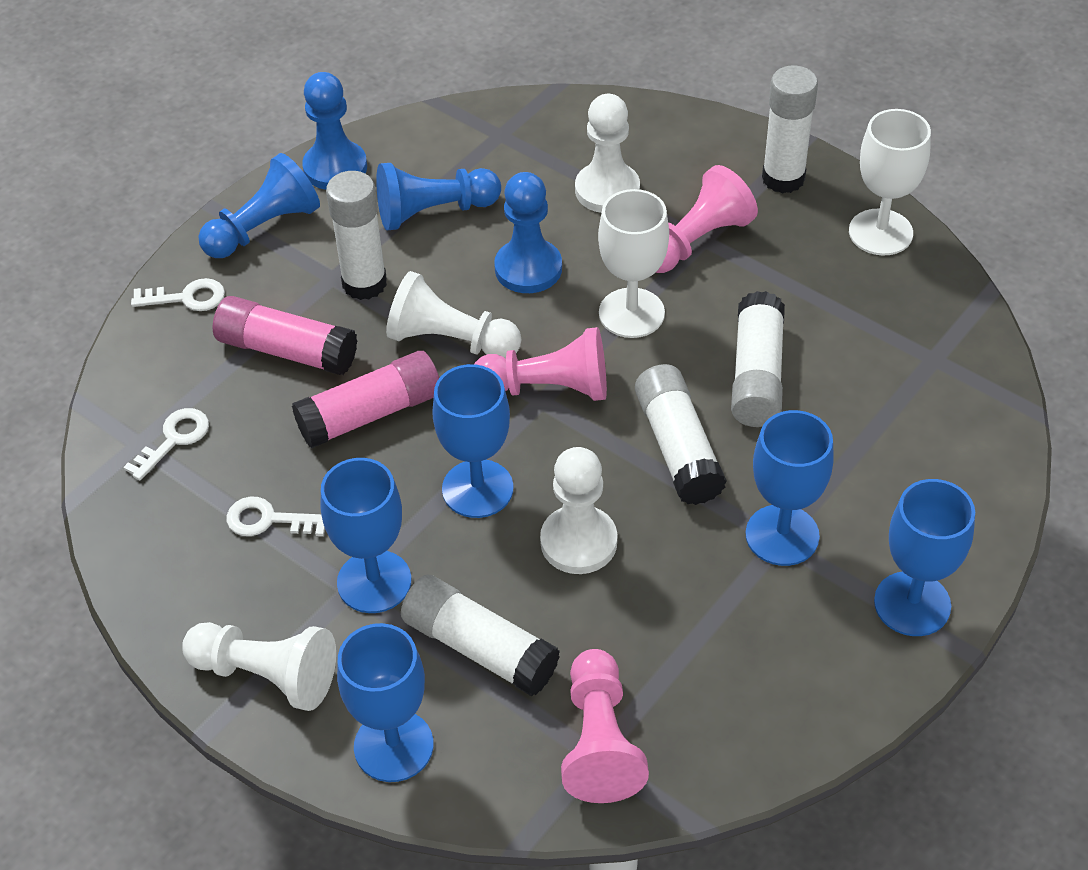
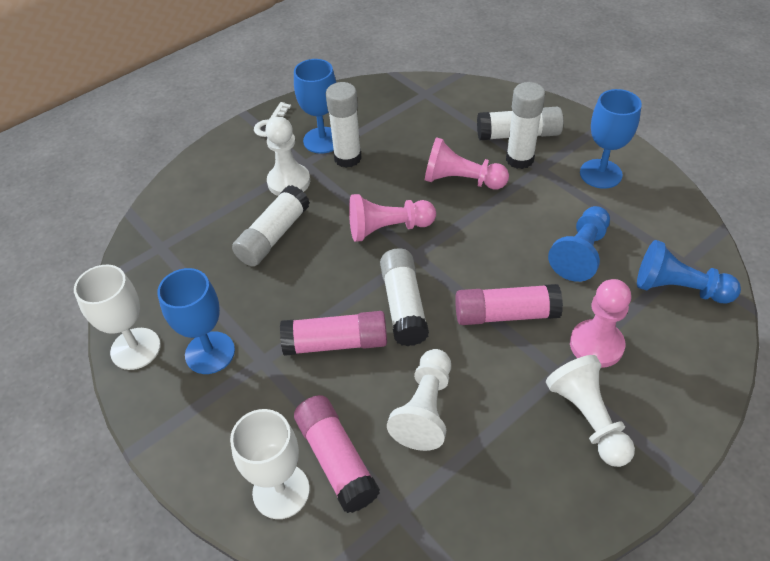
blue goblet: [320,458,411,613] [337,623,433,782] [432,364,514,518] [746,410,834,566] [874,479,975,636] = 5 -> [157,268,235,374] [294,59,336,154] [580,89,642,189] = 3
blue pawn: [198,153,320,258] [302,72,367,190] [376,163,501,230] [494,172,562,293] = 4 -> [548,206,610,282] [637,240,741,304] = 2
pink glue stick: [213,296,357,375] [292,351,439,448] = 2 -> [280,311,387,356] [294,395,380,513] [455,284,563,325] = 3
white key: [123,408,209,480] [131,278,225,311] [226,496,325,536] = 3 -> [254,102,291,137] = 1
white pawn: [182,622,336,711] [386,271,522,358] [540,447,617,574] [575,94,640,213] = 4 -> [265,117,310,196] [387,349,451,451] [546,355,635,467] = 3

